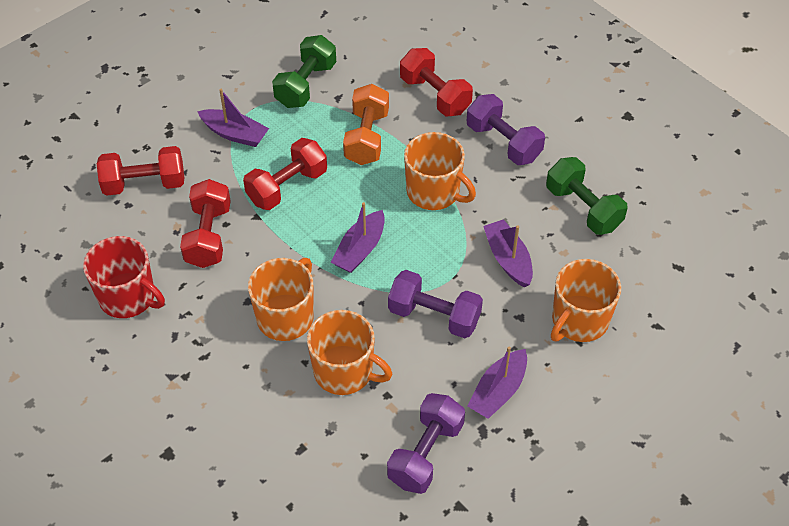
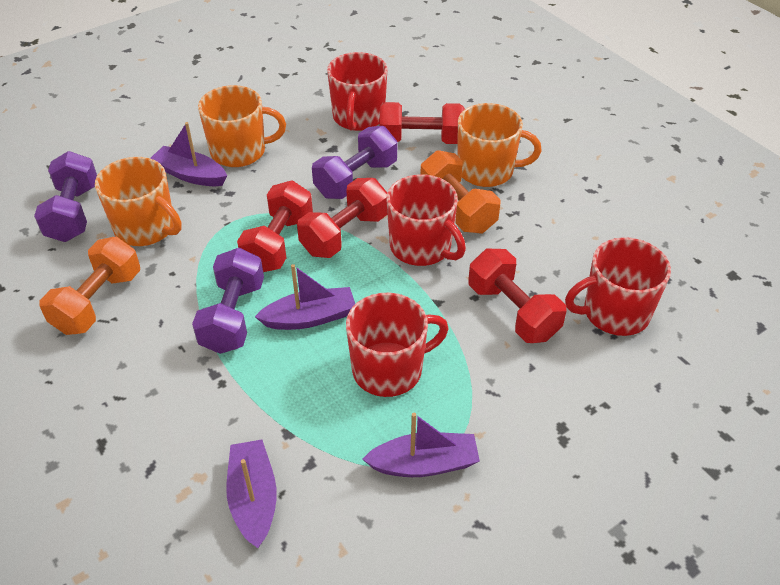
green dumbbell: [272,35,336,108] [546,157,628,235] = 2 -> none = 0
orange dumbbell: [343,84,389,165] = 1 -> [39,237,140,335] [420,150,501,233] = 2
orange mug: [248,258,314,341] [307,310,393,395] [404,132,476,210] [551,259,621,342] = 4 -> [95,157,182,246] [198,85,286,167] [457,103,542,187] = 3
red mug: [83,236,165,318] = 1 -> [327,52,388,131] [346,293,449,397] [386,174,466,266] [565,237,671,336] = 4

